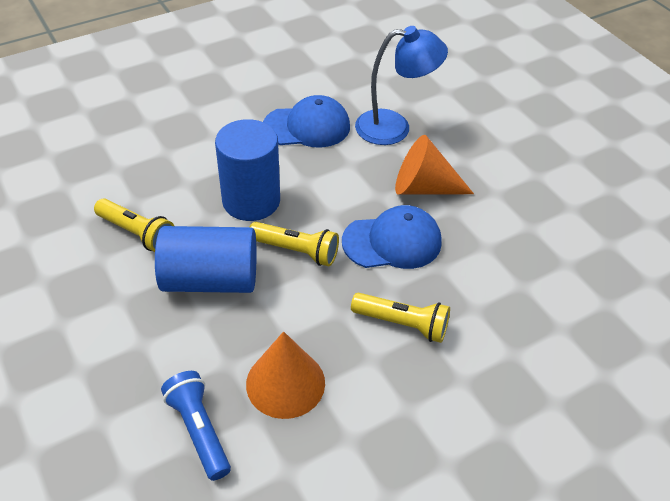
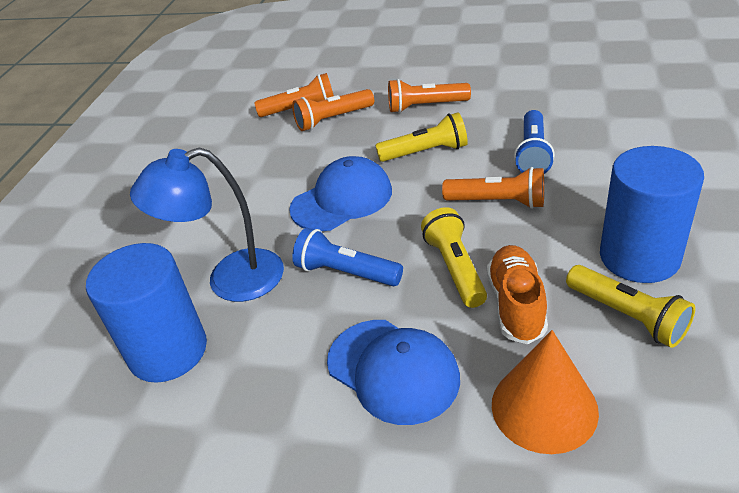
blue flashlight: [161,371,231,481] = 1 -> [292,228,403,286] [514,110,555,174] = 2
orange cone: [246,331,325,419] [395,135,474,195] = 2 -> [492,330,599,454] = 1
orange flashlight: none = 0 -> [254,73,334,117] [292,89,374,131] [388,79,471,113] [442,167,544,209] = 4
orange shoe: none = 0 -> [487,245,548,344] = 1

